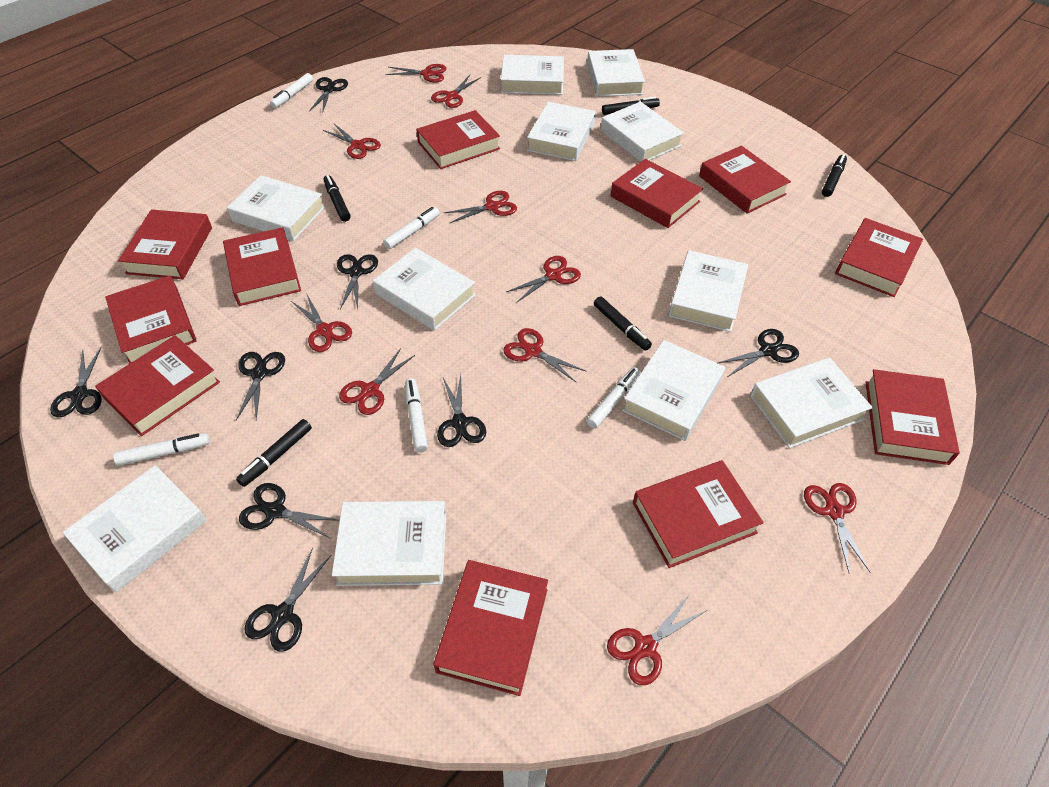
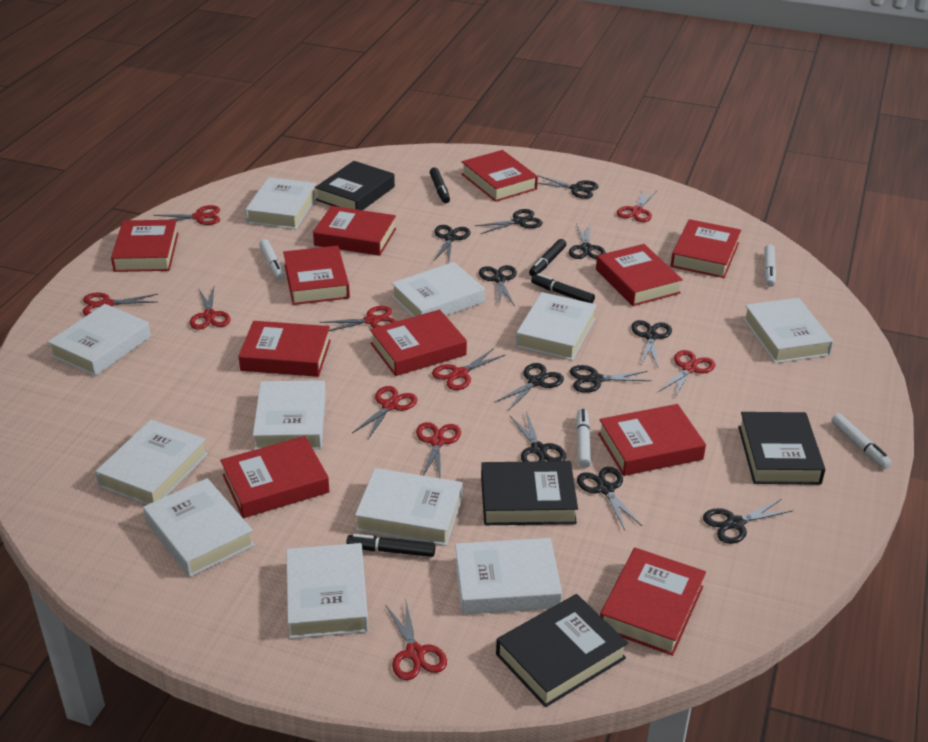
black book: none = 0 -> [315,161,395,210] [481,461,578,525] [496,594,628,707] [738,412,825,485] = 4
black marker: [236,419,312,487] [323,175,351,222] [594,296,652,351] [602,97,660,115] [822,154,847,197] = 5 -> [346,534,435,557] [430,167,450,203] [529,239,566,277] [531,273,595,303] = 4
black scissors: [50,347,102,417] [236,352,285,420] [239,483,340,538] [244,547,331,652] [309,77,348,113] [337,254,378,309] [437,374,486,447] [718,329,799,377] = 8 -> [434,225,471,261] [475,209,543,234] [479,265,517,306] [495,363,564,411] [509,411,566,462] [537,176,599,199] [569,224,606,259] [570,365,651,393] [577,467,642,530] [631,320,672,368] [703,499,793,544] = 11
white marker: [113,433,210,466] [270,73,313,108] [383,207,440,249] [405,378,428,453] [587,367,641,429] = 5 -> [259,239,285,280] [576,408,591,468] [764,244,776,287] [831,413,892,469] = 4

